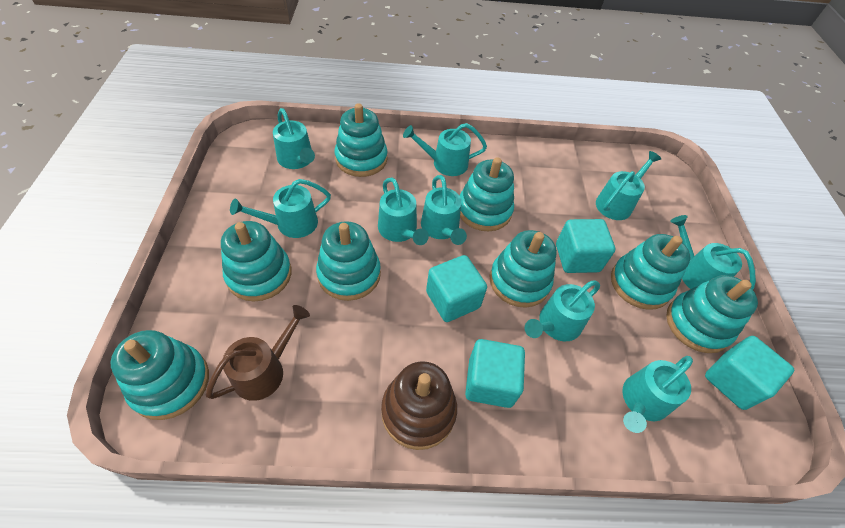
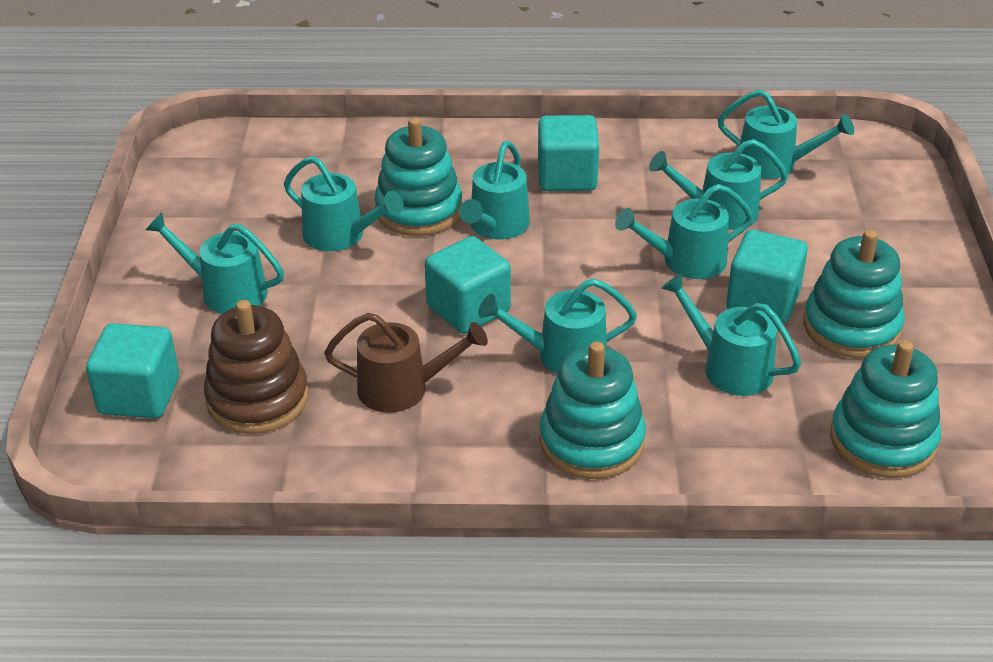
turquoise stacking toy: [111,330,209,420] [221,221,291,301] [316,221,381,301] [335,103,387,177] [460,157,514,231] [490,230,557,308] [611,234,690,310] [666,275,758,353] = 8 -> [374,117,462,236] [539,341,646,479] [803,230,904,358] [830,340,941,478] = 4
turquoise watering can: [230,179,331,238] [273,108,315,169] [378,177,429,245] [403,123,487,176] [421,175,467,245] [525,280,600,341] [596,151,662,220] [623,356,693,433] [670,215,756,289] = 9 -> [145,212,284,314] [284,156,404,251] [459,141,530,239] [478,278,637,374] [615,184,754,279] [649,139,788,229] [662,273,801,396] [718,89,854,179] = 8

